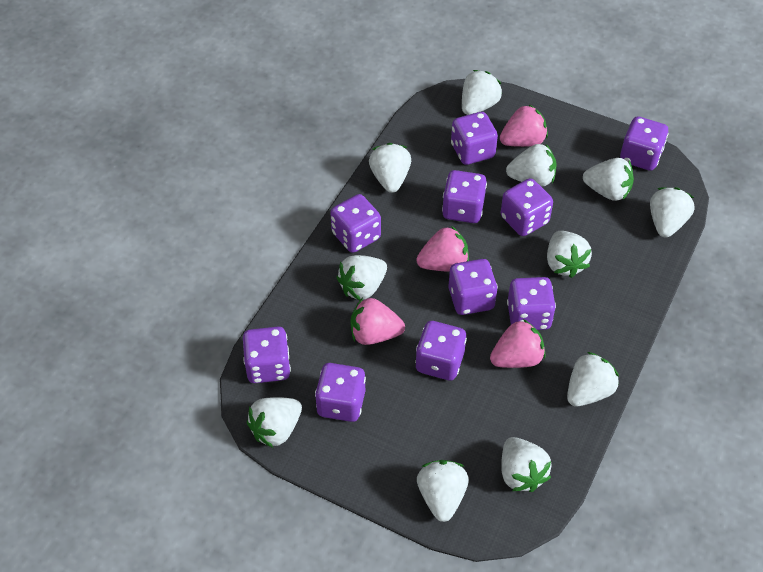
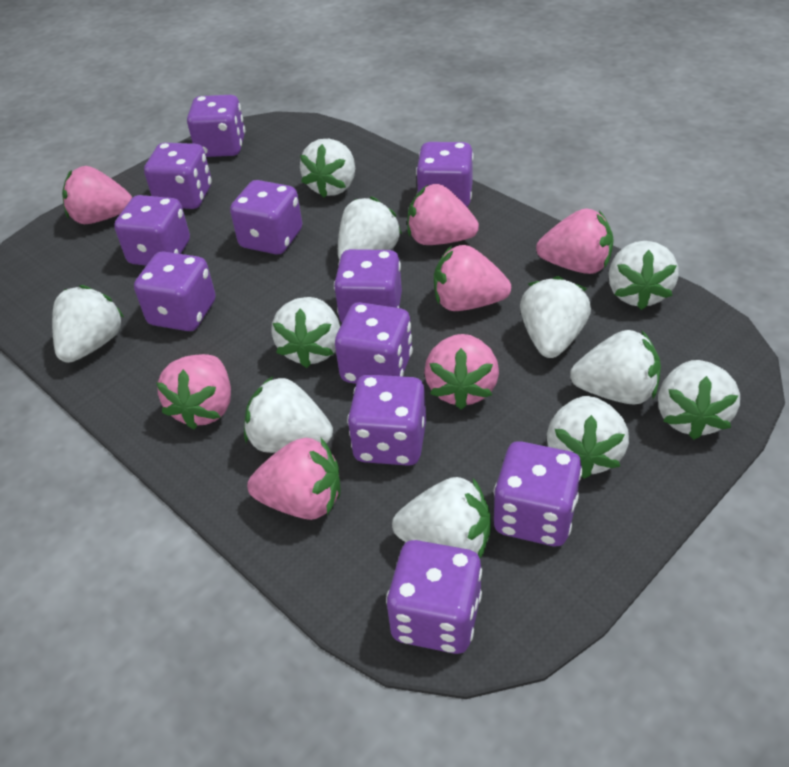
pink strawberry: [350,298,405,345] [416,226,469,272] [490,319,546,368] [500,105,548,147] = 4 -> [62,166,132,224] [156,354,231,430] [247,438,340,520] [407,184,479,245] [424,334,499,409] [434,245,511,311] [536,208,614,274] = 7
purple dice: [243,327,291,383] [315,363,366,422] [331,194,381,253] [415,321,467,380] [442,170,487,223] [448,259,498,315] [451,112,498,165] [501,178,553,236] [507,277,556,330] [620,116,669,171] = 10 -> [114,195,190,266] [134,251,216,331] [144,143,212,209] [187,95,245,157] [230,180,302,254] [334,249,402,323] [335,302,413,384] [347,374,426,466] [386,540,482,654] [416,142,474,207] [493,441,582,546] = 11

